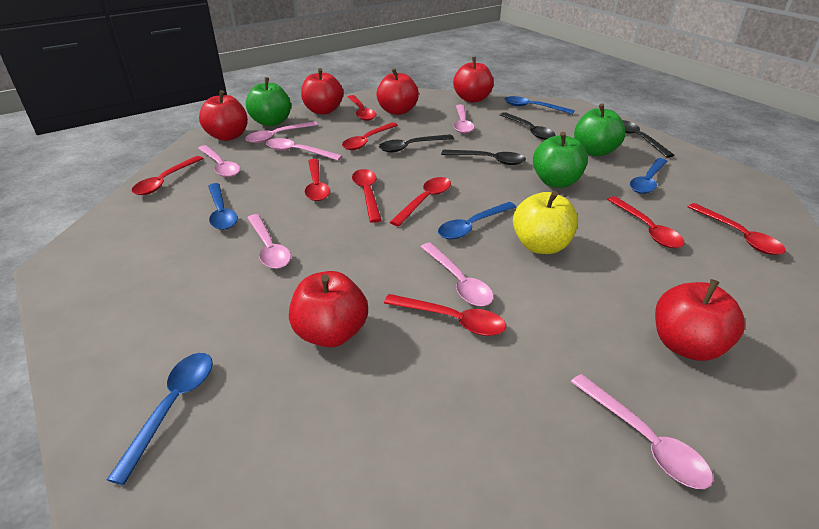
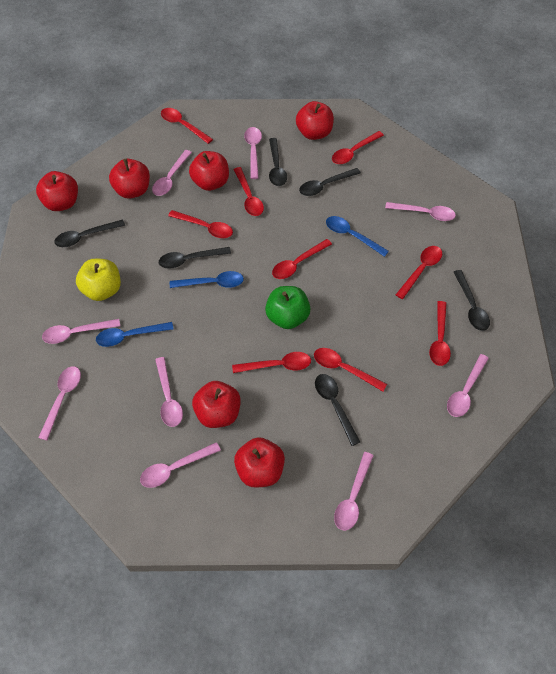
black spoon: [379,134,454,152] [441,150,526,165] [500,112,555,140] [622,120,674,158] = 4 -> [54,219,125,247] [159,247,231,269] [269,138,287,186] [299,168,361,196] [315,374,360,446] [454,270,490,331] = 6
blue spoon: [107,353,213,485] [208,183,238,230] [438,202,516,239] [504,96,575,114] [630,158,668,194] = 5 -> [96,322,174,347] [170,271,244,288] [326,216,389,257] = 3
green apple: [246,77,291,126] [533,132,588,188] [574,104,626,156] = 3 -> [265,286,311,329] = 1
pink spoon: [198,145,240,177] [245,121,318,143] [247,214,291,269] [266,138,342,161] [421,243,493,306] [454,105,474,134] [571,374,713,489] = 7 -> [38,366,81,440] [42,319,120,344] [140,442,221,488] [152,150,192,196] [155,357,183,427] [244,127,262,179] [334,452,374,531] [385,202,456,221] [447,354,489,417] = 9

